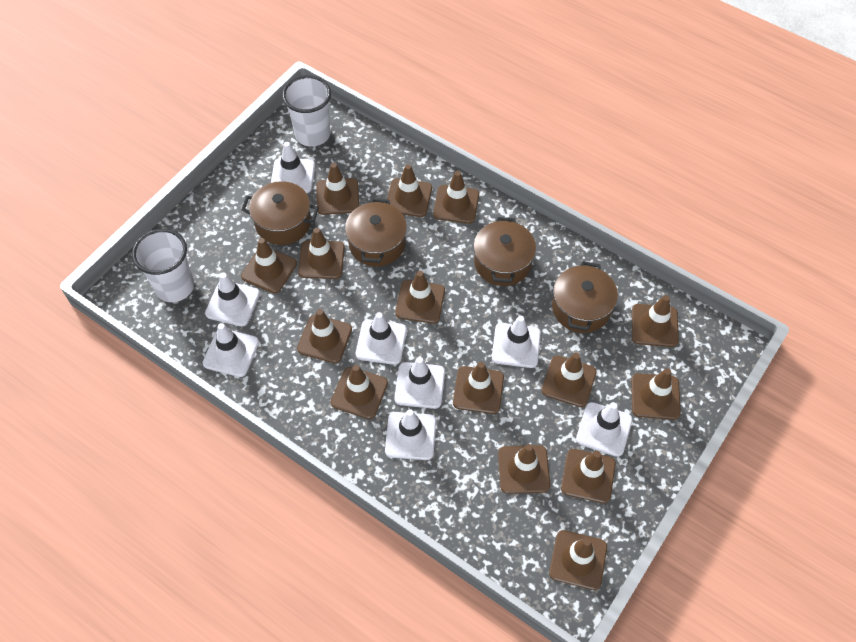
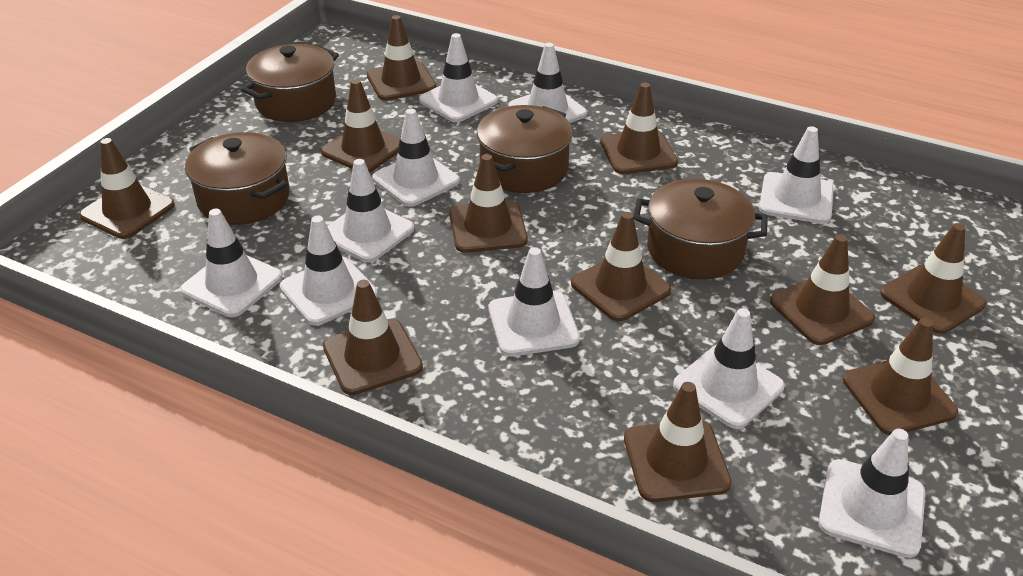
brown traffic cone: [241,238,297,293] [297,309,352,363] [298,228,345,279] [316,163,359,215] [331,365,388,419] [387,164,432,217] [395,271,445,324] [433,171,479,224] [453,362,504,414] [498,444,550,494] [541,353,597,407] [549,530,607,590] [561,449,616,503] [631,368,681,420] [632,295,679,347] = 15 -> [79,138,175,239] [321,79,400,173] [323,280,423,395] [367,15,436,101] [449,154,528,253] [571,212,671,321] [600,83,678,174] [624,382,732,502] [770,234,875,345] [843,318,958,435] [880,223,986,334] = 11
white cup: [132,229,194,302] [282,75,331,147] = 2 -> none = 0
white traffic cone: [203,323,259,377] [205,273,260,326] [271,142,315,193] [356,312,407,365] [385,409,436,460] [394,357,445,409] [492,316,541,368] [576,402,633,457] = 8 -> [180,209,283,317] [280,215,378,326] [327,159,414,262] [372,109,460,207] [419,33,498,122] [489,247,580,356] [508,43,587,123] [673,308,785,429] [759,126,834,224] [819,429,925,558] = 10

